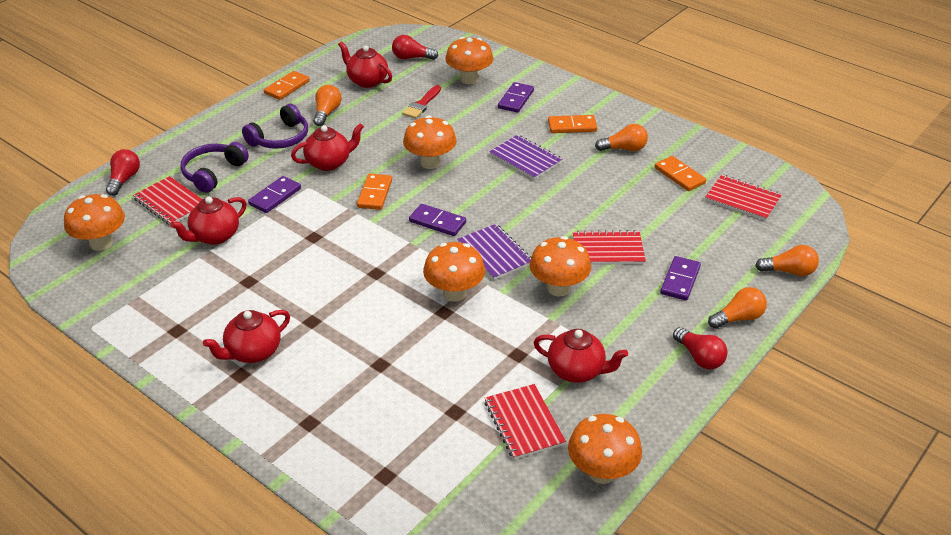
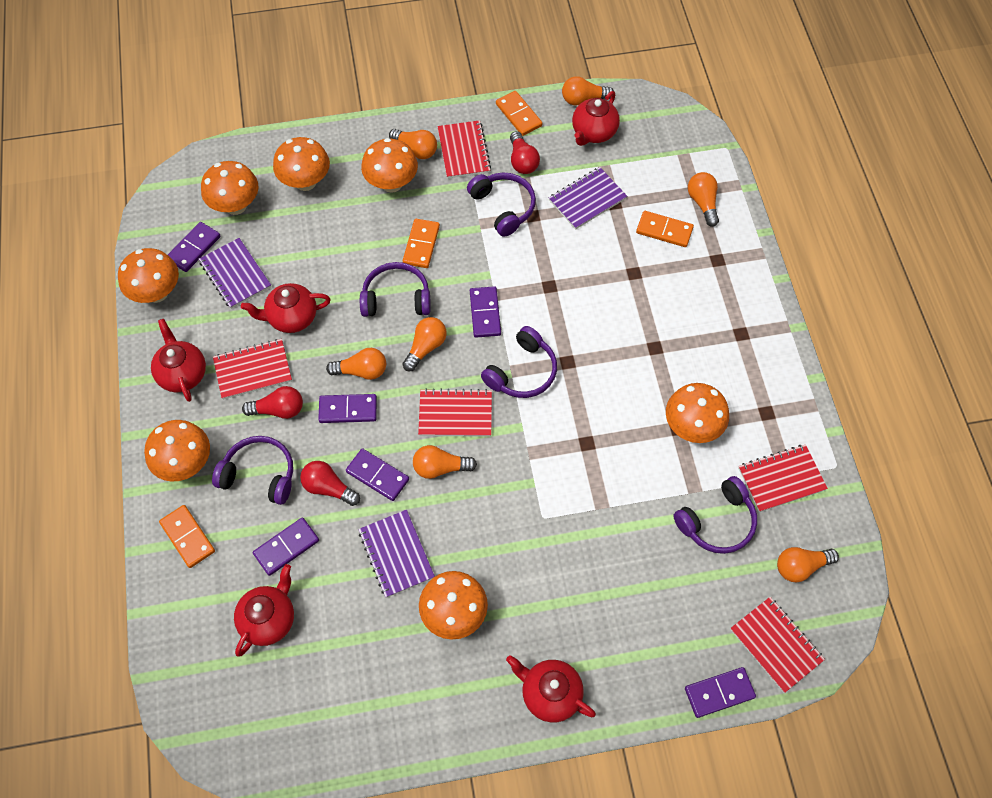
orange light bulb: [313,85,342,126] [595,124,648,151] [708,287,767,329] [755,245,819,276] = 4 -> [326,348,386,380] [389,129,437,159] [402,317,447,371] [413,445,477,479] [562,76,614,106] [688,172,719,227] [777,547,839,582] = 7
orange mushroom: [64,194,125,251] [403,116,457,169] [423,242,485,302] [445,37,493,85] [529,236,591,296] [568,414,642,484] = 6 -> [118,248,179,303] [144,420,210,481] [201,161,258,215] [273,137,330,191] [361,138,418,193] [419,571,488,639] [666,383,729,443] = 7
purple domino: [248,176,301,213] [409,204,466,236] [498,82,534,113] [660,256,701,301] = 4 -> [168,222,221,272] [253,518,319,576] [318,394,377,423] [346,448,409,501] [470,286,501,338] [685,667,756,718] = 6
purple headphones: [180,142,249,193] [242,104,308,149] = 2 -> [212,436,293,505] [360,262,431,317] [467,172,536,237] [481,326,557,398] [674,476,757,554] = 5
purple notebook: [457,224,531,280] [489,135,563,180] = 2 -> [199,238,271,309] [358,510,435,598] [549,167,627,230] = 3
red brush: [402,85,441,119] = 1 -> none = 0
red notebook: [133,176,203,225] [485,384,566,460] [573,230,646,265] [705,175,782,221] = 4 -> [213,339,292,399] [418,389,492,437] [437,120,491,179] [730,597,825,693] [738,444,828,512] = 5

